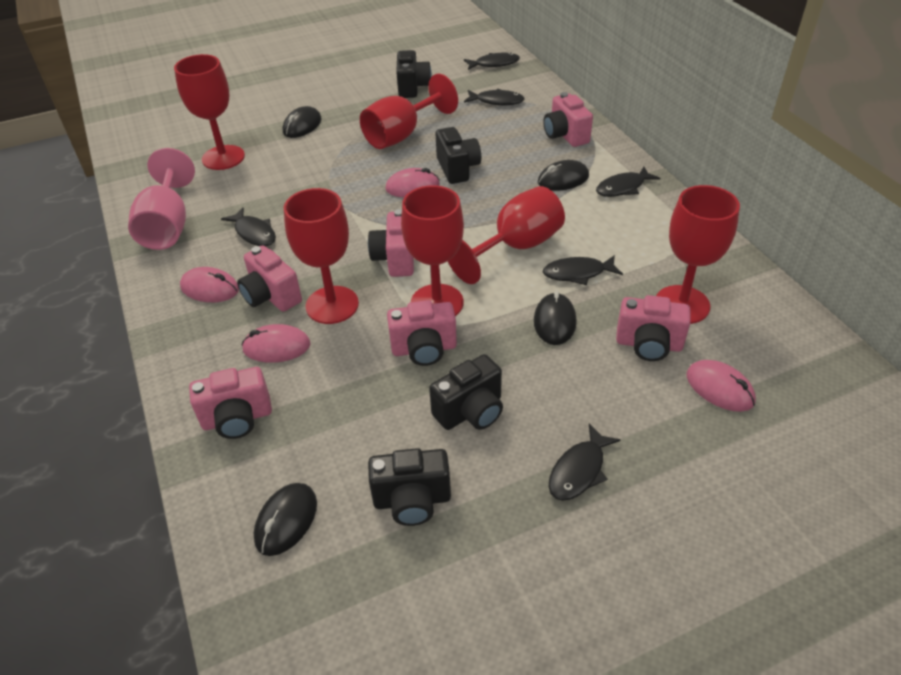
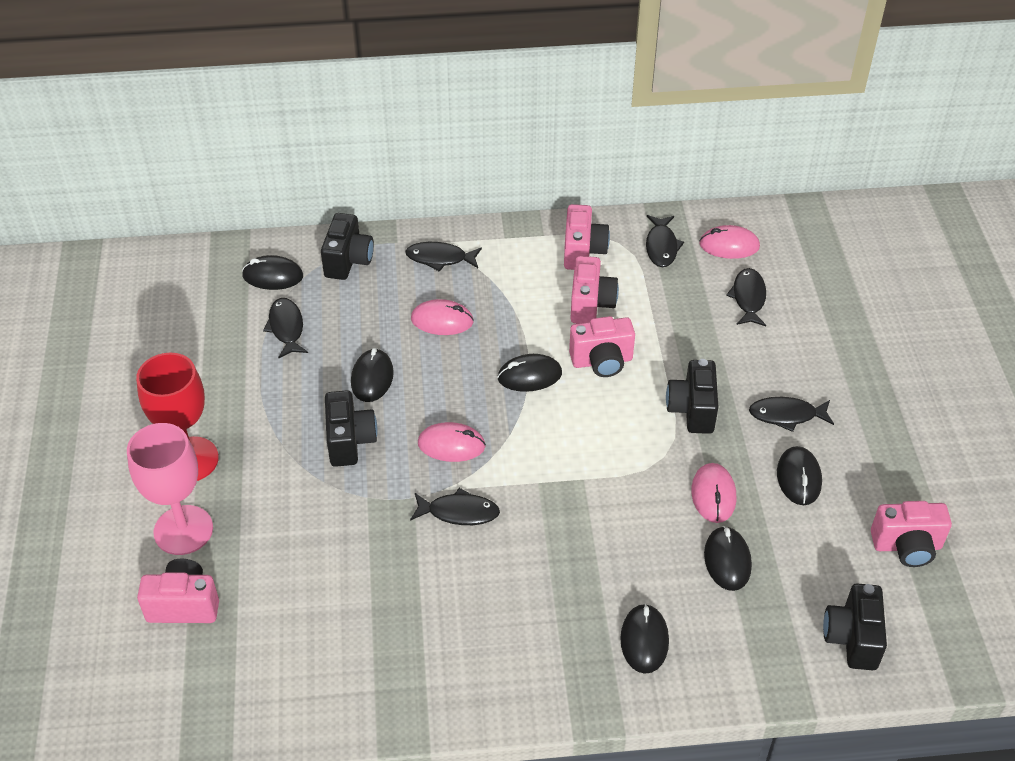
black mouse: [253,483,317,556] [283,106,321,138] [534,291,577,345] [538,160,589,191] = 4 -> [242,255,303,290] [351,348,394,402] [497,354,562,392] [620,603,669,674] [704,526,752,591] [777,446,822,505] = 6
pink camera: [189,367,272,439] [237,245,302,312] [368,209,414,277] [387,300,457,366] [543,92,593,147] [616,295,691,361] = 6 -> [137,559,219,623] [564,204,610,270] [569,316,635,377] [570,256,619,324] [871,501,952,567] = 5
red goblet: [174,54,245,170] [284,188,359,324] [360,73,458,149] [401,185,464,316] [448,186,565,284] [656,185,740,324] = 6 -> [136,353,219,481] = 1

